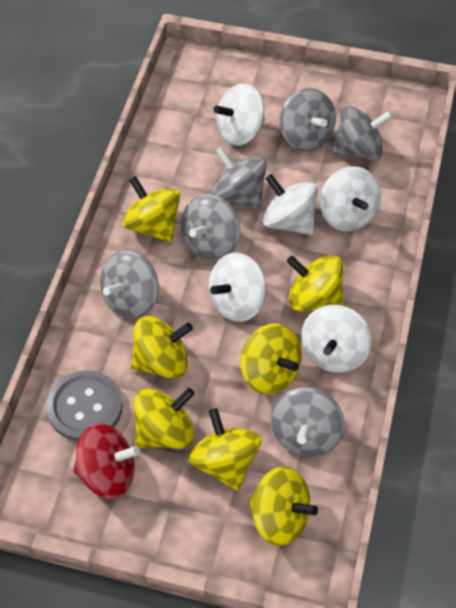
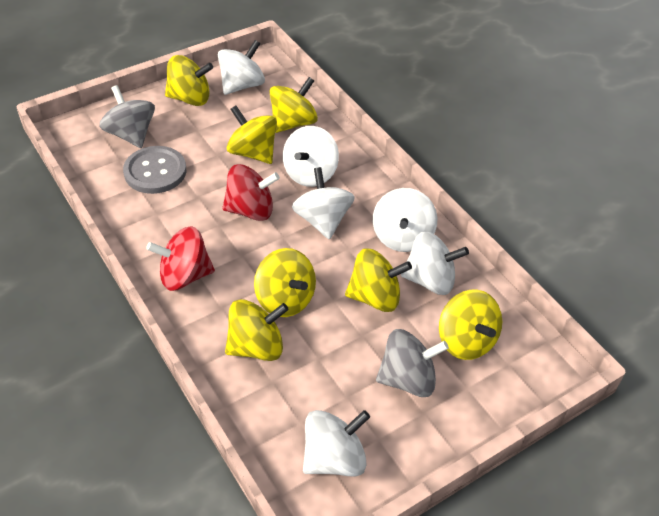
grey spinning top: [100,251,159,319] [181,194,241,261] [212,147,267,210] [270,387,345,457] [280,88,336,151] [332,106,393,161] = 6 -> [100,85,155,148] [376,329,449,397] = 2
red spinning top: [73,423,140,499] = 1 -> [146,226,215,291] [222,164,280,221] = 2
white spinning top: [209,253,266,322] [214,83,265,146] [263,174,318,235] [301,305,372,373] [320,166,381,231] = 5 -> [218,40,265,95] [283,126,339,187] [292,167,355,240] [303,410,370,477] [373,188,437,252] [401,231,469,295] = 6

